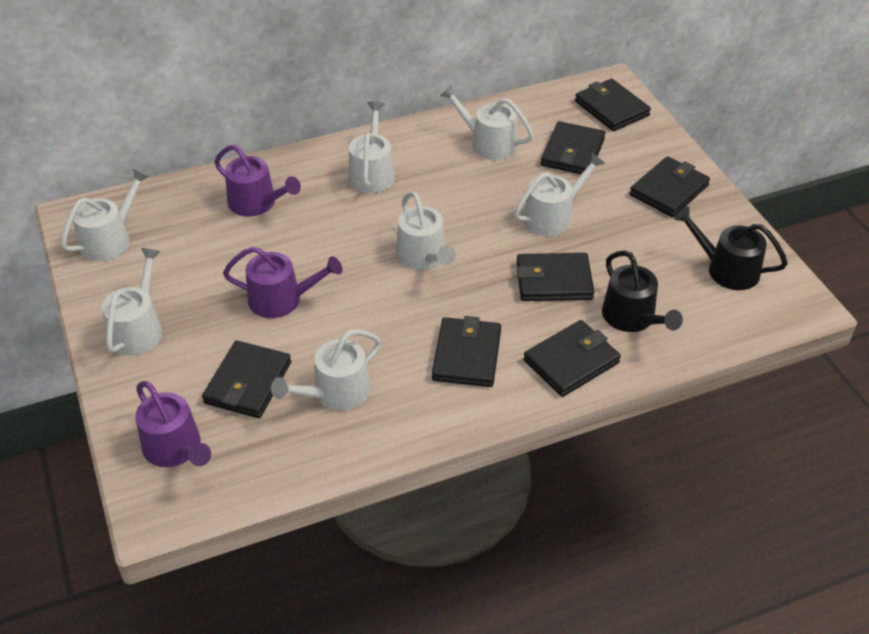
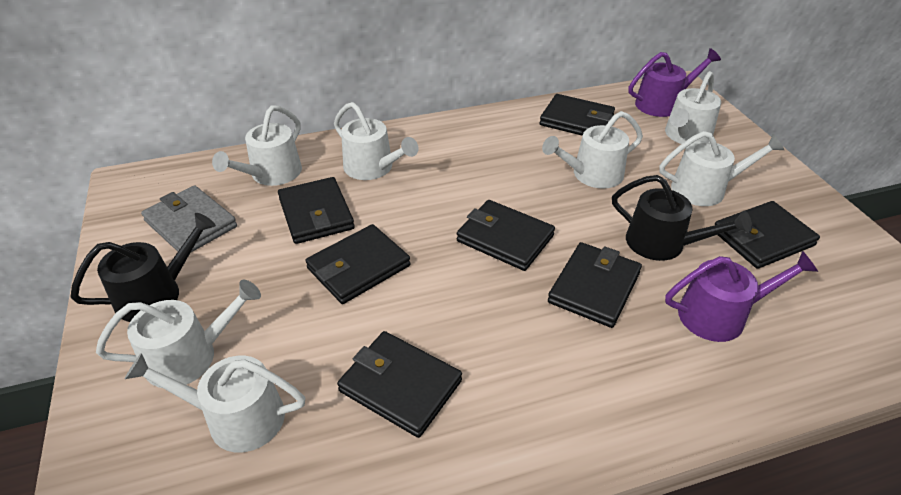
grey wallet: none = 0 -> [141,185,237,252] = 1
purple watering can: [135,381,211,467] [214,145,301,217] [223,247,342,318] = 3 -> [629,48,721,117] [665,251,818,342] = 2

